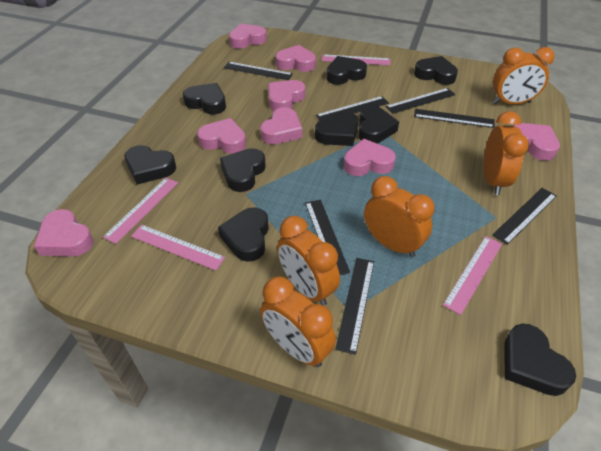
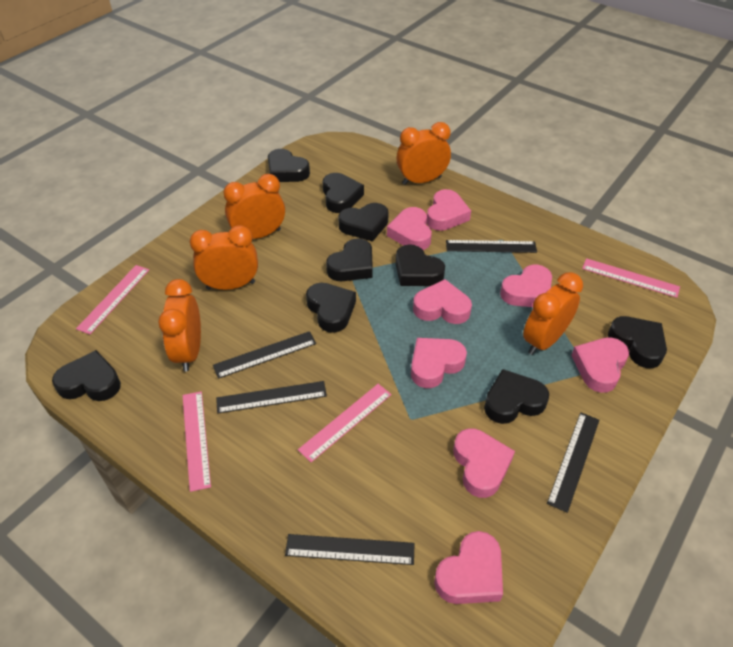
black ruler: [224,62,293,80] [305,200,350,275] [316,96,389,121] [335,258,374,355] [385,88,455,114] [414,109,495,128] [492,188,557,245] = 7 -> [213,331,316,379] [216,381,327,414] [285,534,415,565] [446,240,537,253] [547,412,599,513] = 5

